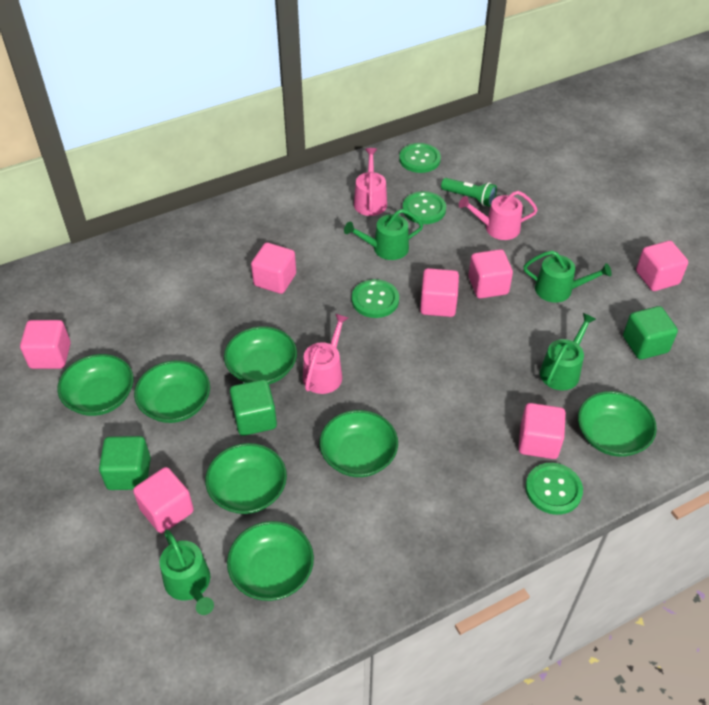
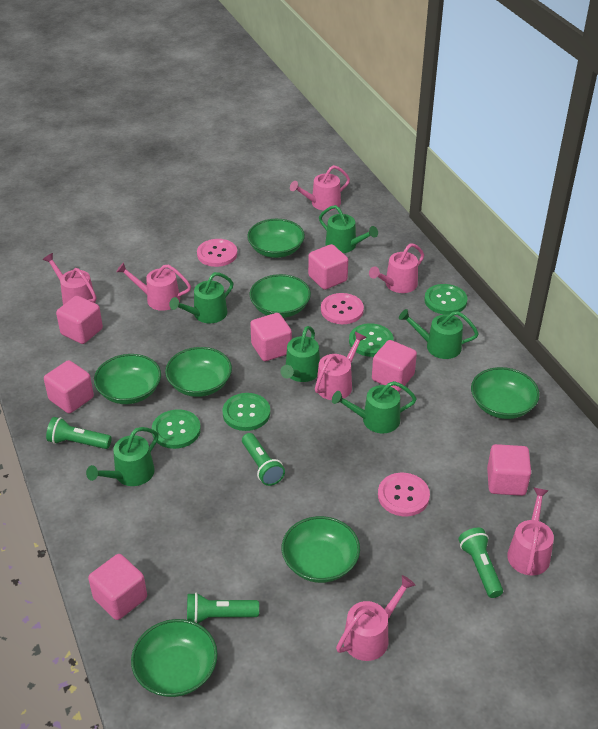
green cube: [99,436,151,490] [230,379,277,436] [623,306,678,360] = 3 -> none = 0
green flashlight: [441,178,497,207] = 1 -> [46,417,112,449] [187,593,259,623] [242,433,285,486] [458,528,503,598] = 4
green watering can: [160,529,214,615] [344,209,423,260] [523,251,612,303] [540,313,596,390] = 4 -> [86,427,159,486] [169,272,234,323] [280,326,320,382] [319,205,378,253] [332,381,417,433] [399,309,479,359] = 6
pink button: none = 0 -> [197,239,237,267] [321,293,364,324] [378,473,430,516] = 3
pink watering can: [303,314,348,394] [354,148,387,216] [459,191,538,240] = 3 -> [43,253,96,305] [116,262,191,311] [290,165,350,211] [315,332,367,400] [336,575,415,661] [369,243,424,293] [507,487,554,576] = 7

